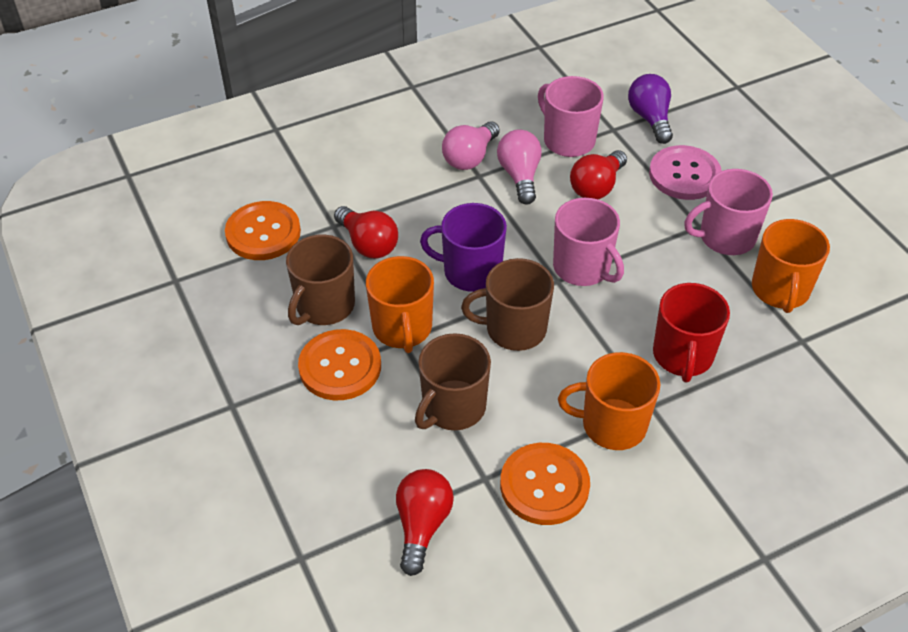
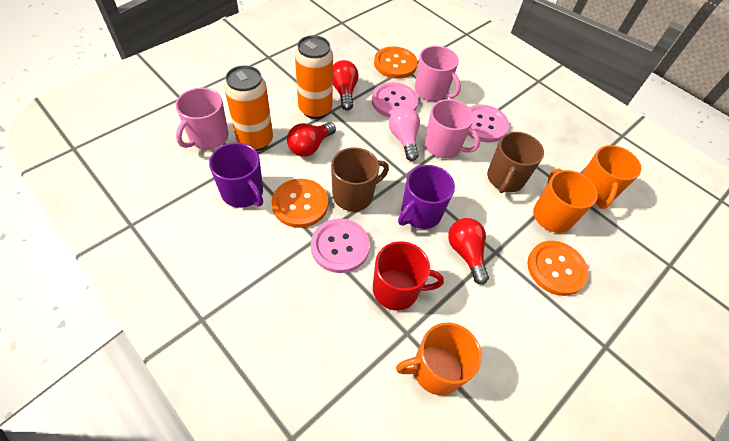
brown mug: [286,234,355,325] [415,333,491,430] [461,258,554,351] = 3 -> [331,147,389,211] [487,132,544,193] = 2
orange can: none = 0 -> [224,65,273,151] [295,35,333,119] = 2
pink button: [649,145,722,200] = 1 -> [311,219,370,273] [372,82,418,118] [468,105,509,142] = 3
pink light bulb: [442,121,500,170] [497,129,542,205] = 2 -> [389,107,420,161] = 1
purple light bulb: [628,74,673,144] = 1 -> none = 0
purple mug: [420,203,507,292] = 1 -> [209,143,263,208] [398,165,455,229] = 2

